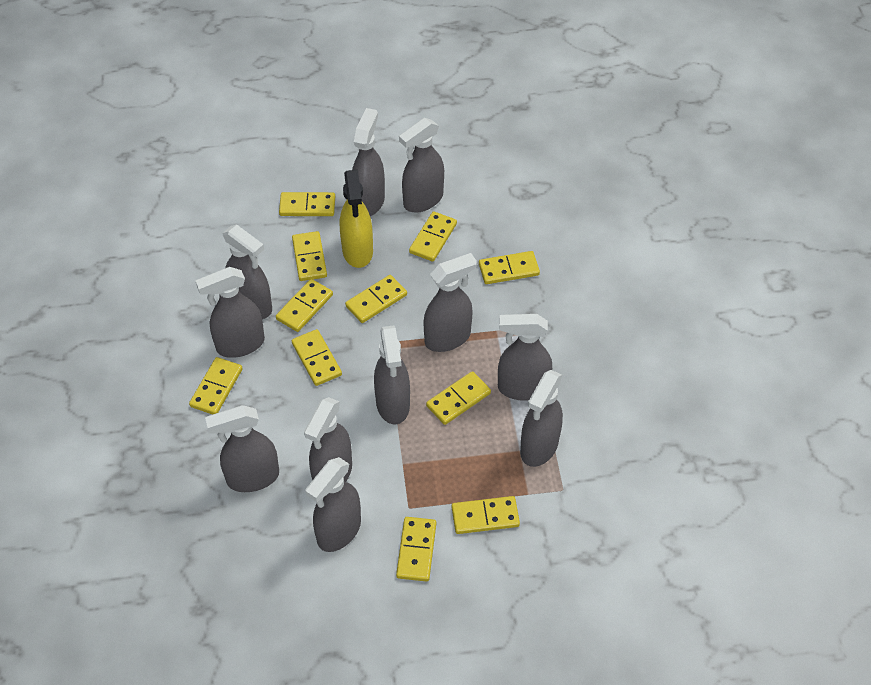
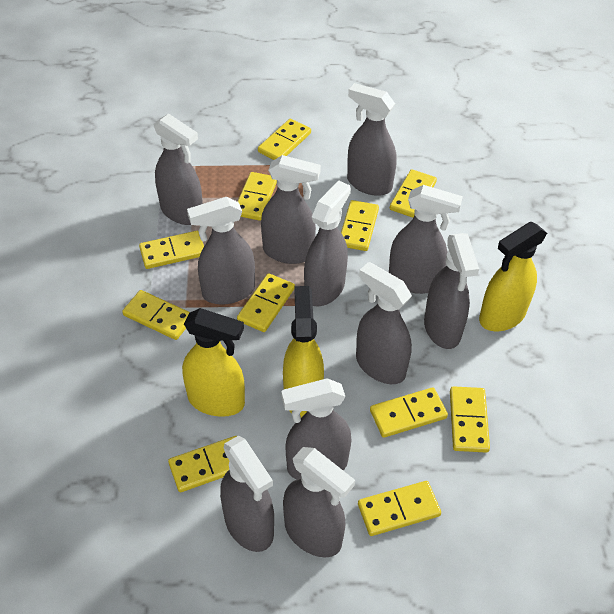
yellow spray bottle: [340,170,373,268] = 1 -> [182,308,245,417] [283,286,324,417] [479,222,547,331] = 3

